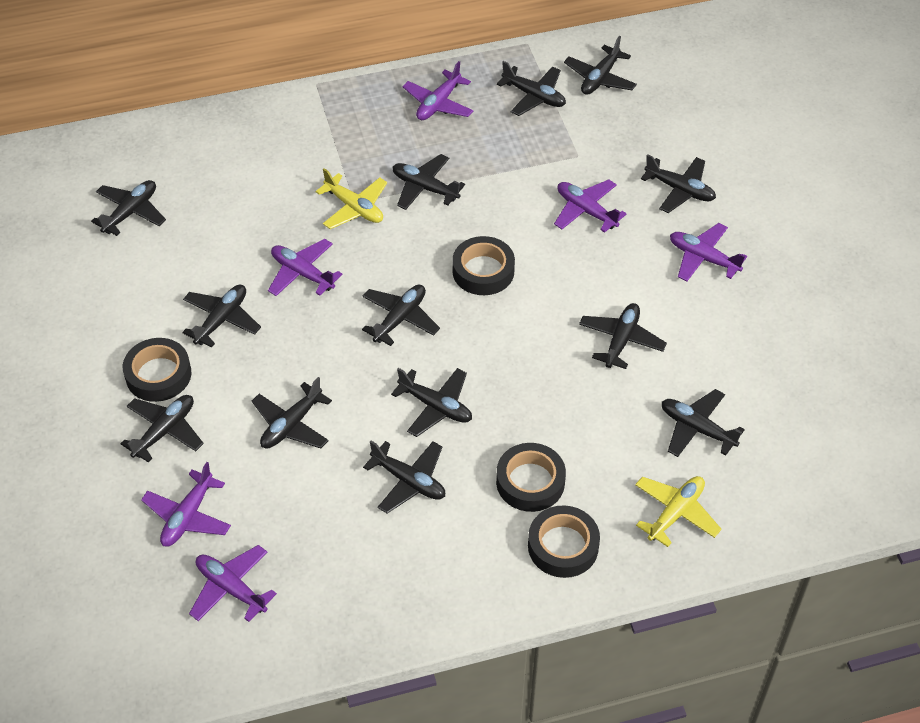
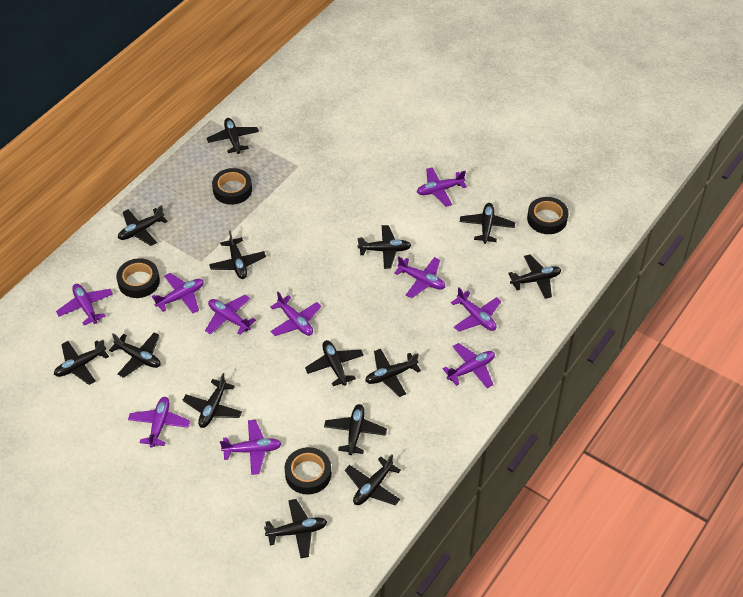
black plane: [91,180,166,236] [120,395,204,463] [182,285,261,348] [252,377,332,449] [362,285,440,346] [363,441,445,514] [391,368,472,437] [393,154,465,210] [497,61,566,116] [564,36,637,95] [579,303,667,369] [641,154,716,213] [662,389,745,457] = 13 -> [54,340,109,385] [109,333,161,378] [118,205,168,246] [182,373,242,428] [207,118,259,154] [209,231,266,279] [264,499,327,558] [305,340,364,386] [324,404,387,455] [345,454,401,505] [358,225,411,269] [365,349,421,397] [460,203,515,244] [508,255,561,299] = 14
purple plane: [141,462,231,547] [189,545,277,622] [268,239,343,296] [403,61,473,120] [554,179,627,233] [670,223,747,282] = 6 -> [56,284,113,325] [128,397,190,448] [152,273,204,313] [205,295,256,335] [220,420,282,475] [270,292,322,336] [394,257,445,298] [417,167,467,207] [443,343,495,388] [451,287,502,332] = 10
yellow plane: [316,168,387,229] [635,476,722,547] = 2 -> none = 0

